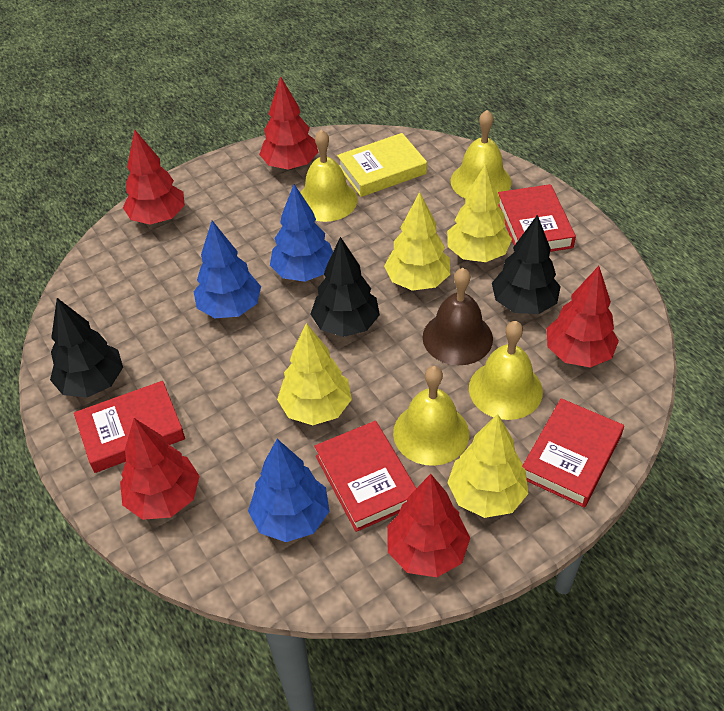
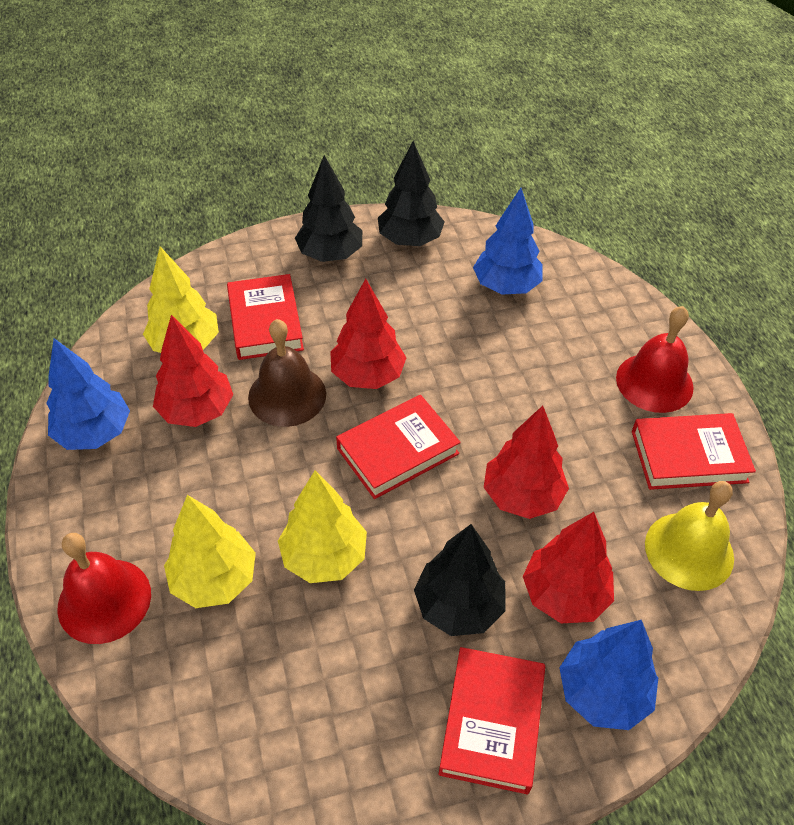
red bell: none = 0 -> [57,533,151,644] [616,306,694,413] = 2
red tree: [120,418,200,520] [123,130,185,225] [259,76,318,170] [387,474,470,577] [547,266,619,368] = 5 -> [153,315,233,427] [330,279,406,389] [484,406,569,519] [523,512,614,623] = 4
yellow bell: [300,130,358,222] [393,366,469,466] [451,110,512,198] [469,321,543,420] = 4 -> [645,481,734,591] = 1
yellow book: [337,133,427,197] = 1 -> none = 0
yellow tree: [277,323,352,425] [384,192,450,291] [447,164,512,262] [447,414,529,518] = 4 -> [143,247,219,353] [164,495,256,608] [278,471,367,583] = 3

